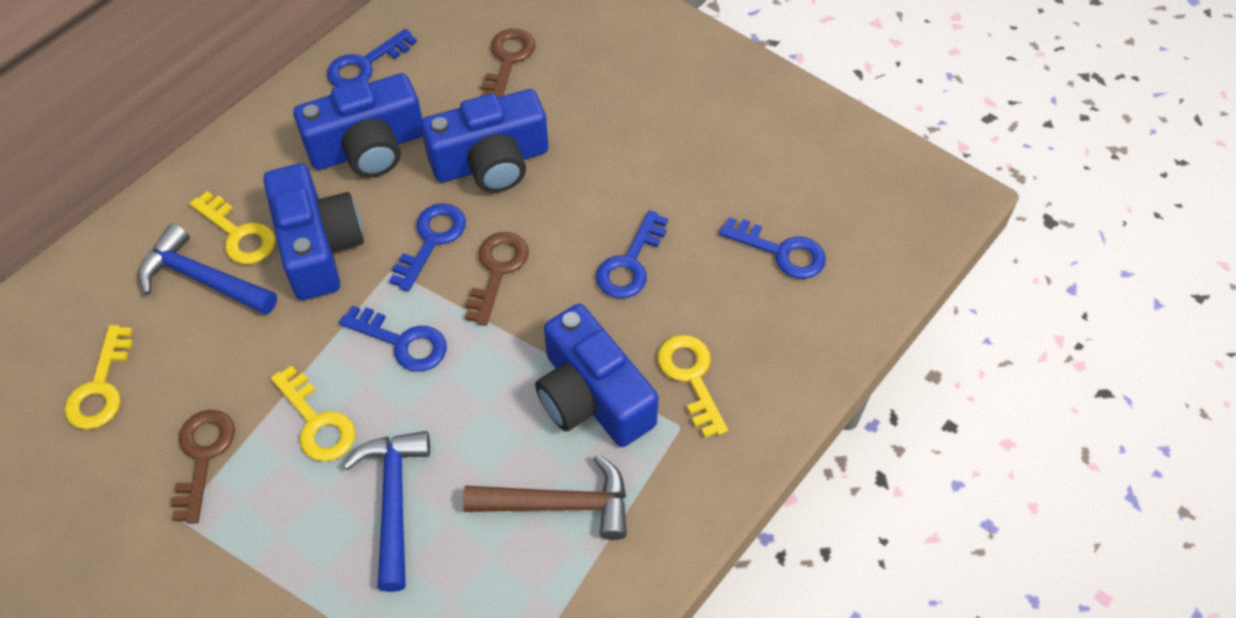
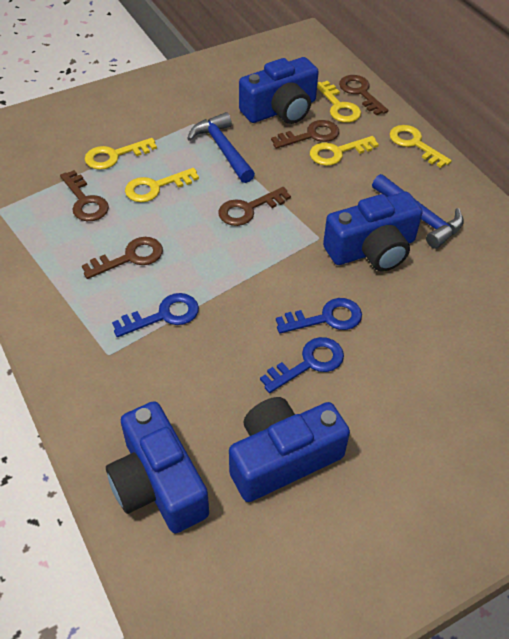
blue key: [327,29,417,87] [339,306,447,372] [389,203,466,292] [596,210,668,298] [719,217,826,279] = 5 -> [112,293,199,337] [260,337,344,393] [276,298,362,333] = 3
brown hammer: [463,454,627,540] = 1 -> none = 0
brown key: [171,410,235,524] [465,232,529,326] [481,29,535,97] = 3 -> [60,170,109,221] [82,237,163,279] [218,187,291,226] [271,120,339,149] [339,75,388,115] = 5
yellow key: [65,325,133,430] [190,191,276,264] [271,365,355,462] [658,335,728,438] = 4 -> [85,138,157,170] [125,168,199,202] [310,136,379,166] [317,81,361,123] [389,125,452,168] = 5

